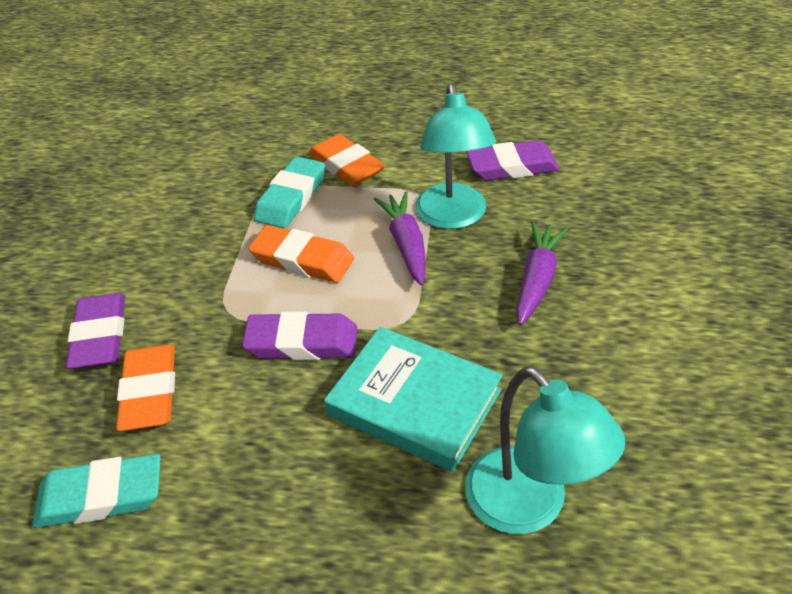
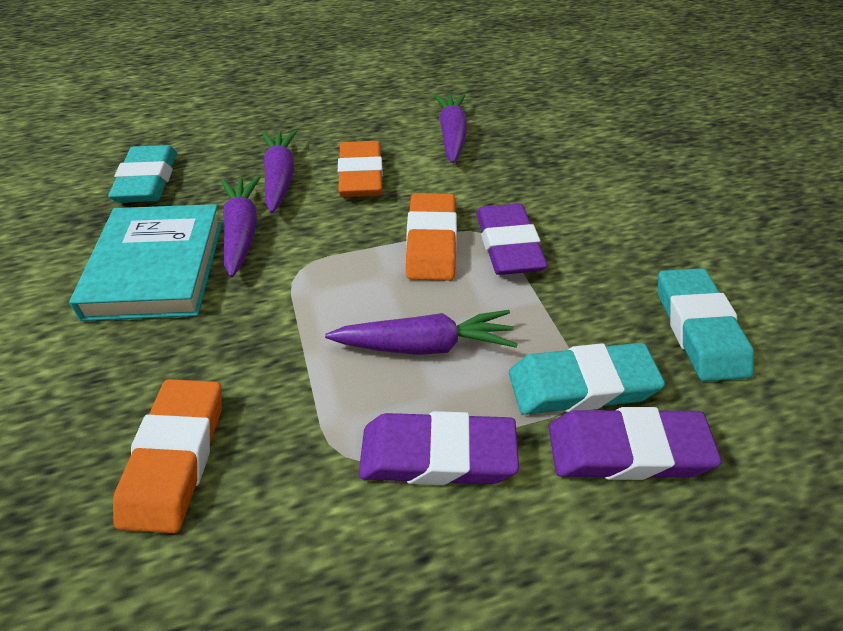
purple carrot: [374,192,425,285] [516,222,568,325] = 2 -> [221,176,261,277] [262,130,297,213] [325,310,518,355] [433,94,468,163] = 4
turquoise eraser: [32,454,161,528] [254,157,325,229] = 2 -> [108,145,177,203] [509,343,665,415] [658,268,754,381] = 3
turquoise lamp: [415,83,496,229] [465,366,625,534] = 2 -> none = 0

